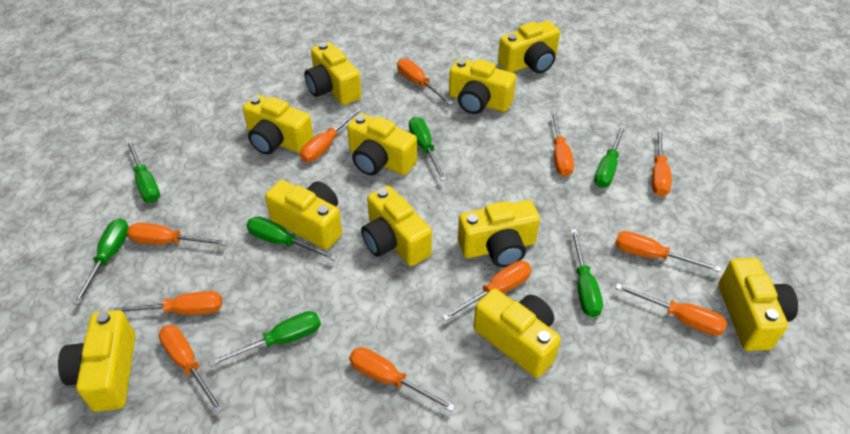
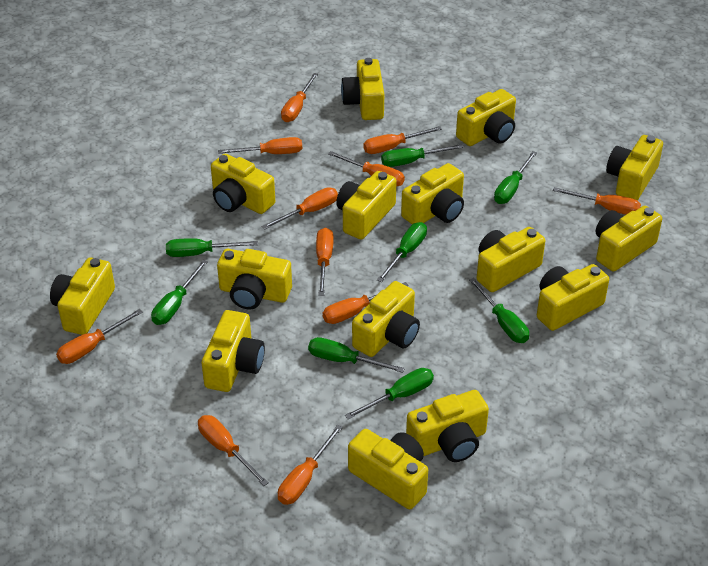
green screwdriver: [73,219,128,305] [126,140,160,203] [209,311,321,367] [246,217,337,261] [409,117,447,181] [570,229,603,317] [594,125,626,188] = 7 -> [151,260,208,325] [166,238,258,257] [308,337,405,373] [345,368,434,419] [377,222,427,282] [381,144,464,167] [469,278,529,343] [494,151,537,204] = 8
yellow camera: [58,310,135,412] [243,95,314,155] [265,180,342,250] [304,42,362,105] [347,113,417,176] [361,185,432,266] [449,58,516,114] [458,200,540,267] [474,289,561,378] [498,21,560,73] [718,258,798,351] = 11 -> [50,258,115,335] [202,310,265,392] [211,154,275,214] [217,249,292,310] [336,171,397,240] [341,58,384,120] [348,429,428,509] [352,281,420,357] [401,163,464,224] [406,390,489,462] [456,89,516,146] [477,227,545,292] [537,264,609,331] [596,206,662,272] [606,135,663,200] = 15

